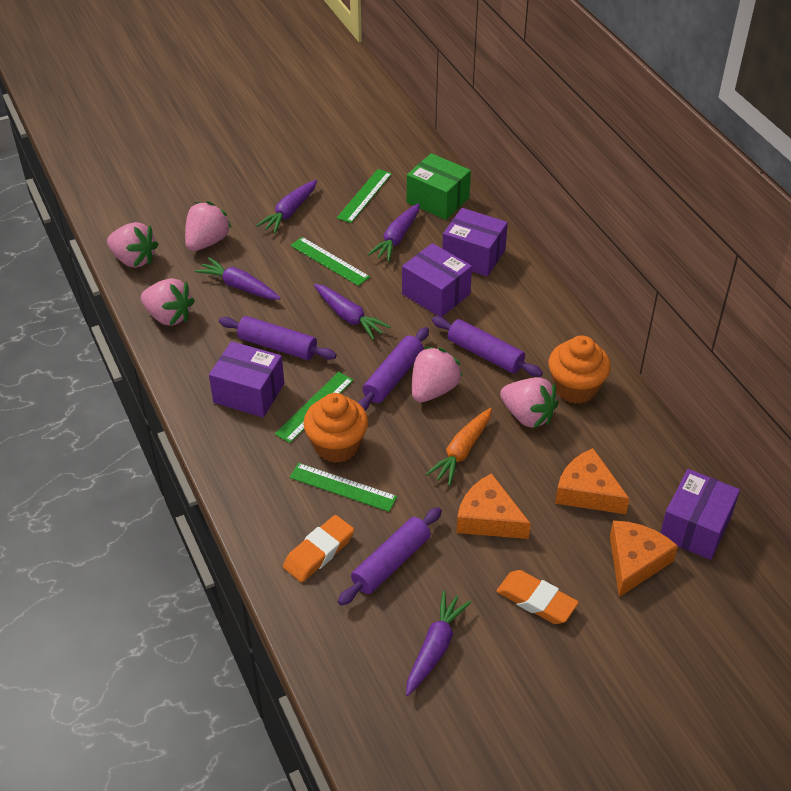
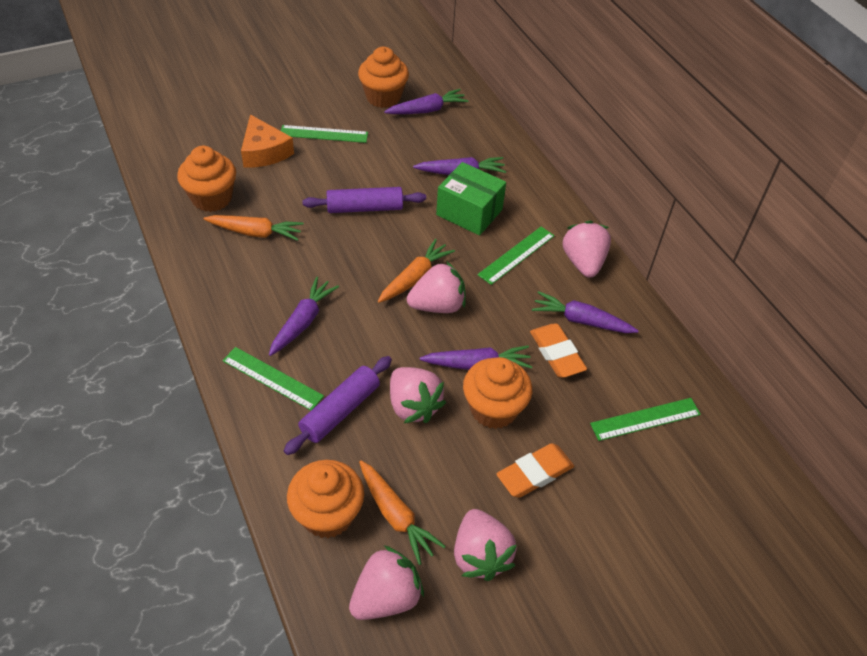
orange carrot: [426,408,492,486] = 1 -> [204,215,304,241] [359,460,446,565] [378,239,455,303] = 3
orange cheese: [457,473,531,539] [555,448,630,514] [610,521,678,597] = 3 -> [241,115,294,168] = 1
orange cupcake: [303,393,368,463] [549,336,611,404] = 2 -> [177,146,236,212] [287,460,364,538] [358,47,409,108] [463,357,532,429] = 4
purple box: [209,341,284,417] [402,243,472,317] [442,208,508,276] [660,469,740,560] = 4 -> none = 0
purple rolling pin: [219,316,337,360] [338,507,442,606] [358,327,429,411] [432,316,543,377] = 4 -> [284,356,392,455] [302,187,426,213] = 2

